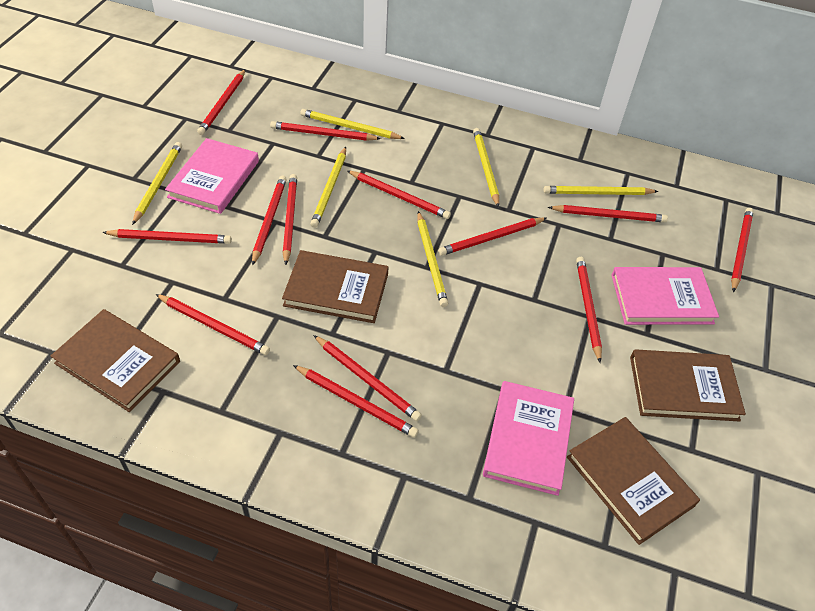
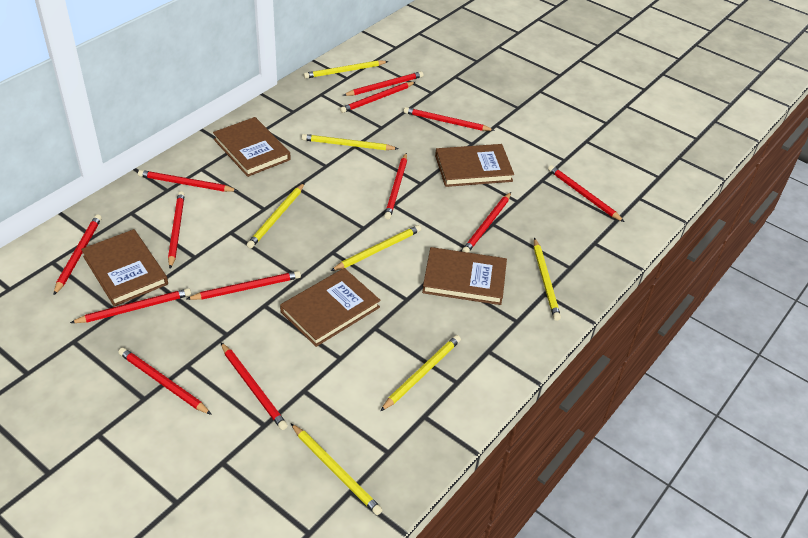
brown book: [51,309,180,412] [282,250,388,323] [567,417,700,545] [630,349,746,421] = 4 -> [81,229,168,306] [213,117,291,177] [280,268,381,347] [422,247,507,305] [435,144,514,187] = 5
pink book: [165,138,259,214] [483,381,574,496] [611,267,719,325] = 3 -> none = 0
yellow pencil: [132,142,182,225] [300,109,405,139] [310,147,346,228] [417,211,448,307] [473,128,499,208] [543,186,659,195] = 6 -> [247,183,305,248] [291,424,382,515] [302,134,398,150] [304,60,388,79] [331,225,421,271] [380,335,461,411] [534,238,561,321] = 7

